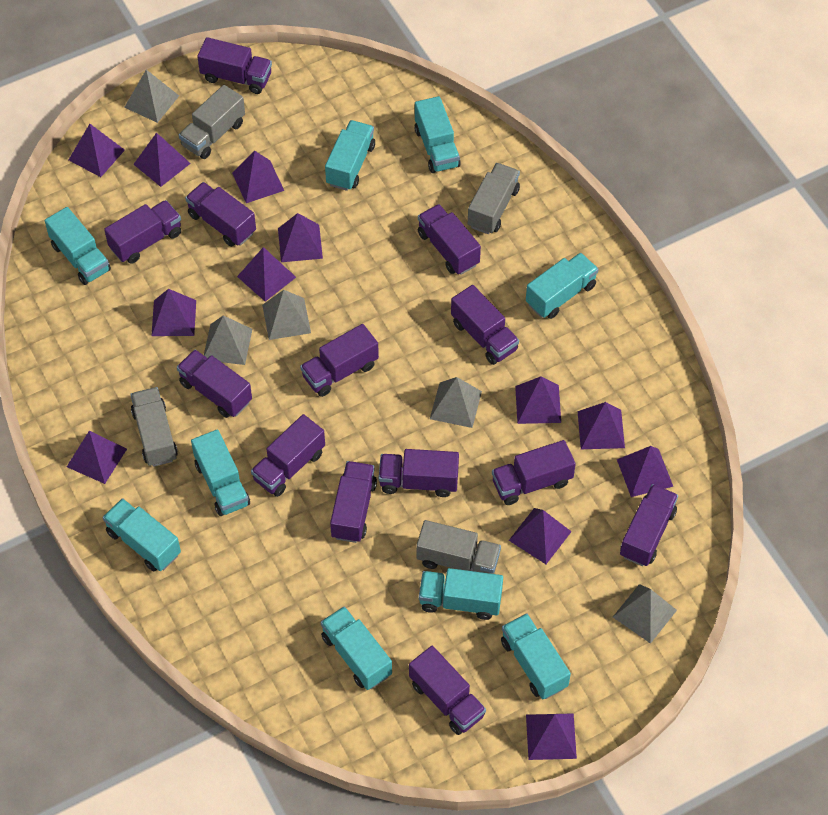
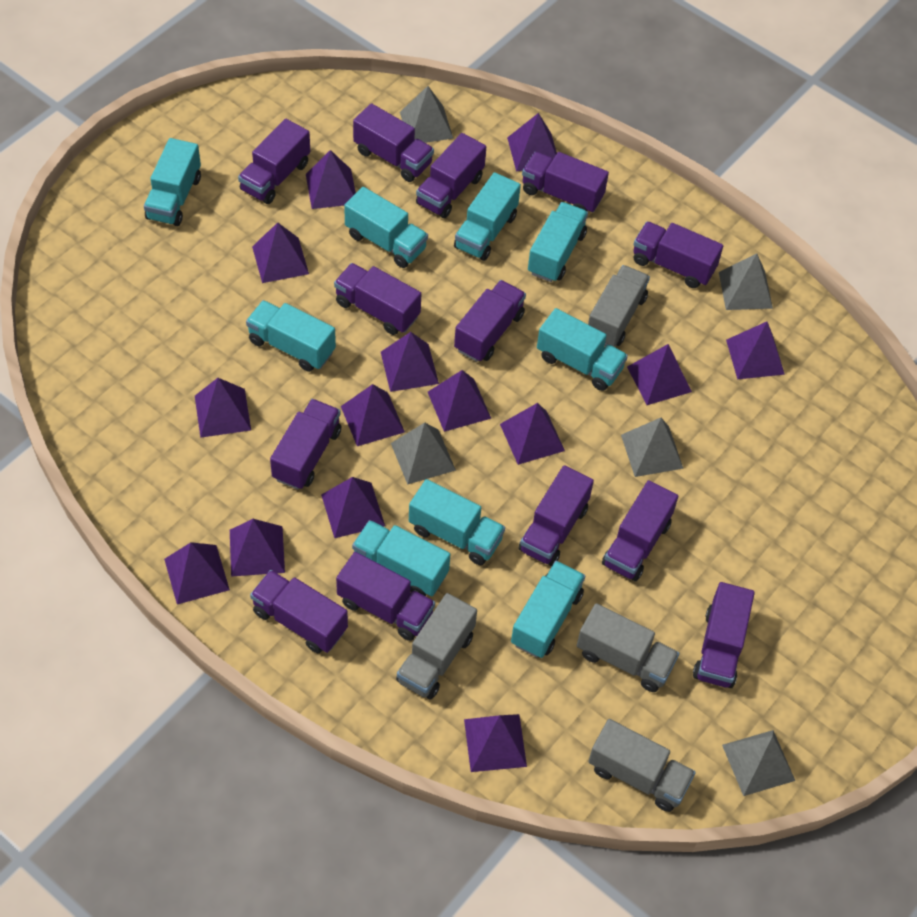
purple pyramid: [67,431,127,484] [69,124,125,177] [133,132,191,187] [151,289,196,336] [232,151,284,203] [237,247,296,302] [278,213,323,262] [509,508,572,564] [515,376,561,424] [526,713,577,760] [578,402,625,449] [617,446,673,497] = 12 -> [164,542,230,604] [195,378,251,438] [230,519,285,577] [252,222,309,283] [306,150,356,209] [321,477,385,538] [341,384,405,446] [381,332,439,392] [428,370,491,432] [464,714,527,772] [500,403,565,465] [507,113,557,171] [627,344,692,405] [726,322,785,379] = 14

